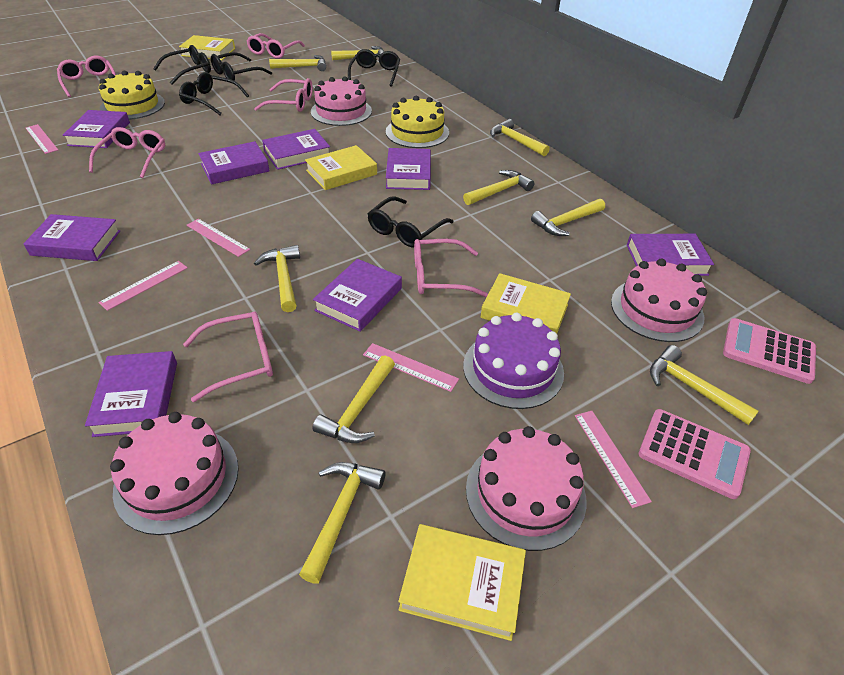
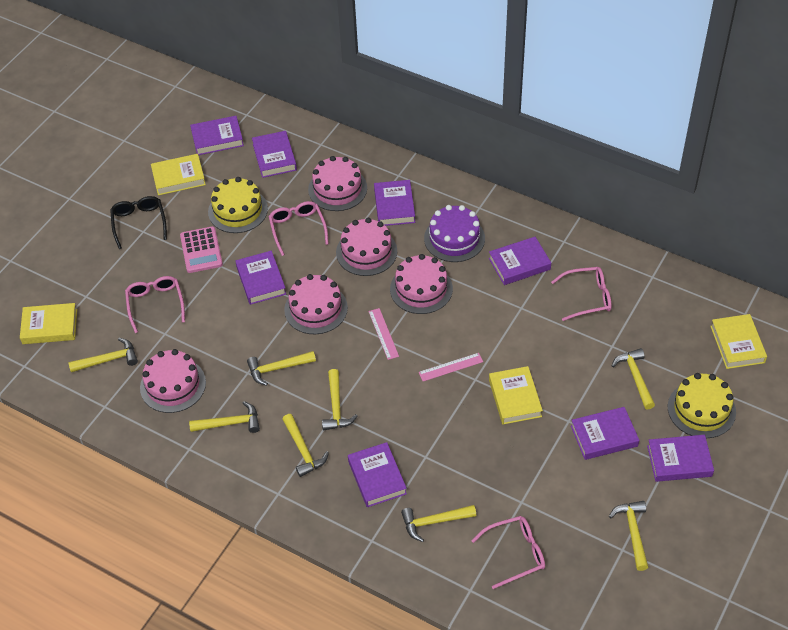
black glasses: [153,45,211,85] [179,72,249,115] [211,52,272,81] [348,49,400,87] [368,196,454,248] = 5 -> [110,196,167,249] = 1
pink cake: [110,412,239,535] [311,76,372,126] [466,426,587,551] [611,259,707,342] = 4 -> [140,349,206,413] [284,274,348,334] [308,156,367,211] [336,218,397,276] [390,254,453,314] = 5
pink calculator: [638,409,751,499] [723,318,816,384] = 2 -> [180,226,223,273] = 1
pink glasses: [57,56,116,97] [89,127,165,178] [183,311,273,402] [247,33,305,59] [254,78,313,112] [414,239,488,297] = 6 -> [125,276,185,333] [269,201,329,256] [471,516,545,589] [551,267,612,321] = 4
pink ruler: [25,124,58,154] [98,261,188,311] [187,219,250,257] [363,343,459,392] [575,411,652,508] = 5 -> [368,308,399,360] [418,353,483,381] = 2
yellow hammer: [254,245,300,312] [269,55,326,71] [299,462,386,584] [312,355,395,443] [331,46,384,60] [463,170,534,205] [490,119,550,156] [531,199,605,236] [650,345,759,425] = 9 -> [68,338,138,372] [189,401,260,433] [247,351,316,386] [282,414,329,477] [322,369,358,431] [401,505,476,542] [609,501,649,571] [612,348,655,410] = 8

